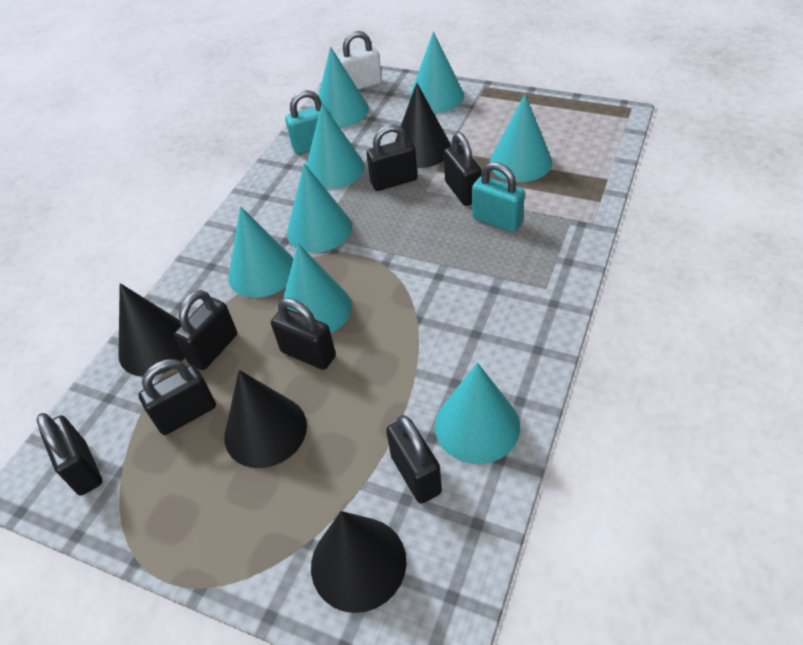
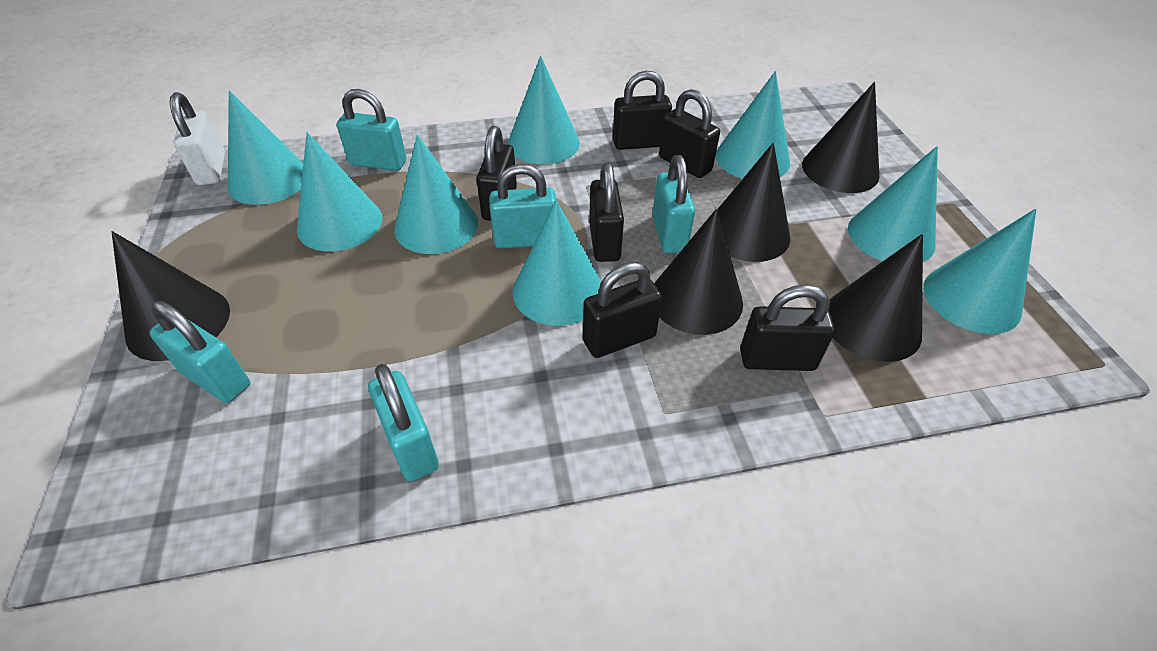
black cone: [118,283,185,377] [225,370,307,468] [311,511,407,613] [395,83,451,168] = 4 -> [112,231,230,361] [654,208,743,335] [717,143,790,262] [802,82,879,193] [829,234,923,362] = 5
black padlock: [36,413,102,496] [138,359,216,435] [174,290,237,370] [271,298,336,370] [366,124,418,191] [386,415,442,504] [444,132,481,206] = 7 -> [477,126,517,221] [583,262,662,358] [589,163,624,262] [613,71,672,150] [659,89,720,178] [740,285,835,371] = 6
turquoise padlock: [285,90,331,155] [472,162,525,232] = 2 -> [149,301,250,403] [337,89,406,171] [368,364,439,481] [489,164,556,249] [652,155,695,253] = 5

